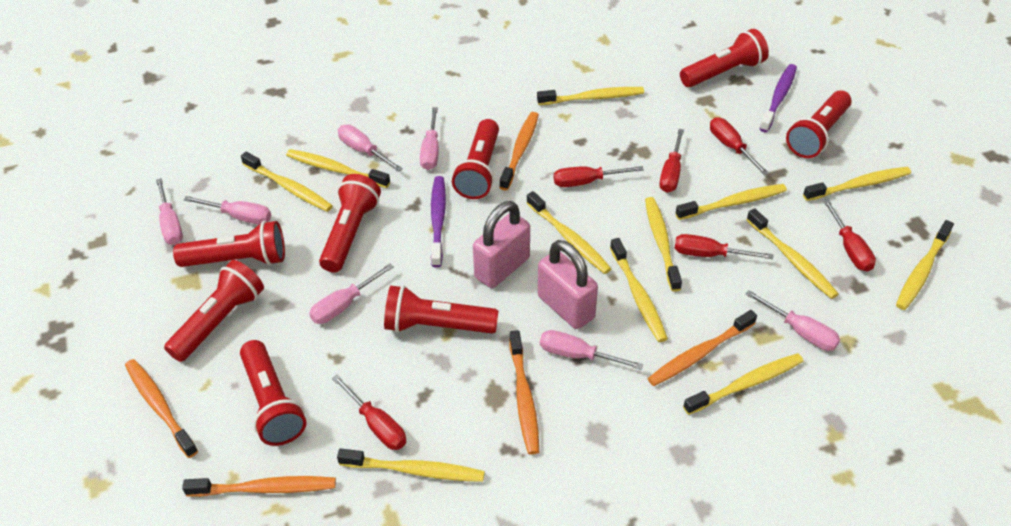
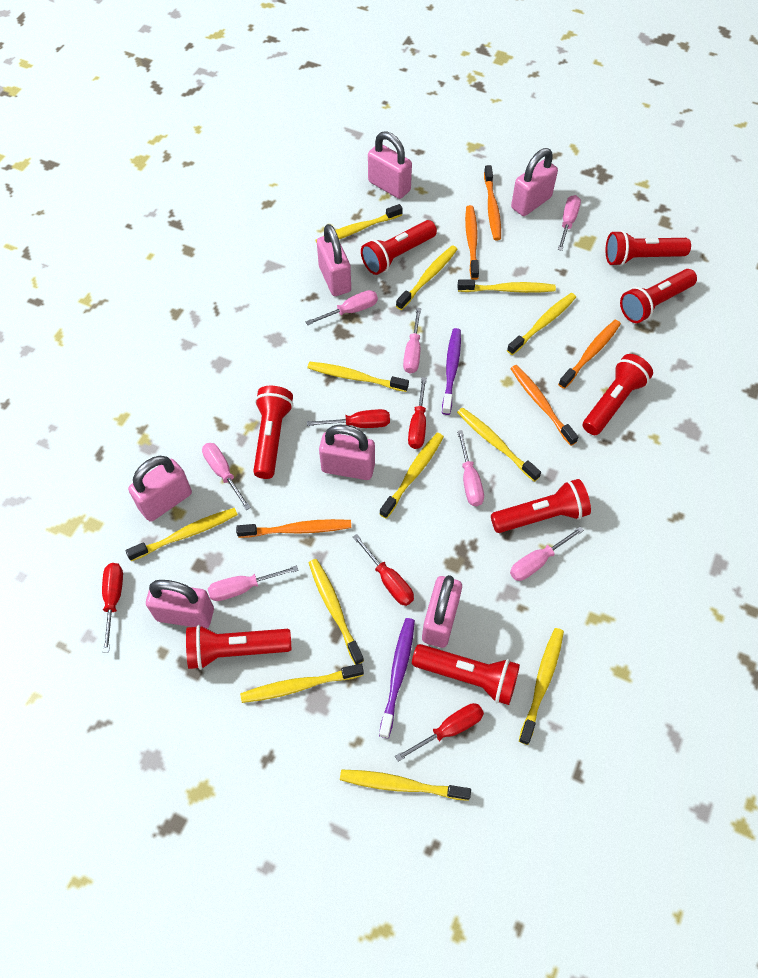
pink padlock: [473,201,530,288] [538,240,598,329] = 2 -> [128,456,192,522] [146,580,214,629] [317,224,351,296] [319,424,375,480] [368,131,412,199] [422,575,462,648] [511,148,558,216] = 7
red screwdriver: [332,375,406,450] [554,166,644,187] [659,129,684,193] [675,234,773,259] [710,117,769,175] [823,199,876,272] = 6 -> [102,563,123,653] [307,409,390,428] [353,534,414,606] [395,703,484,762] [408,377,427,449] = 5

